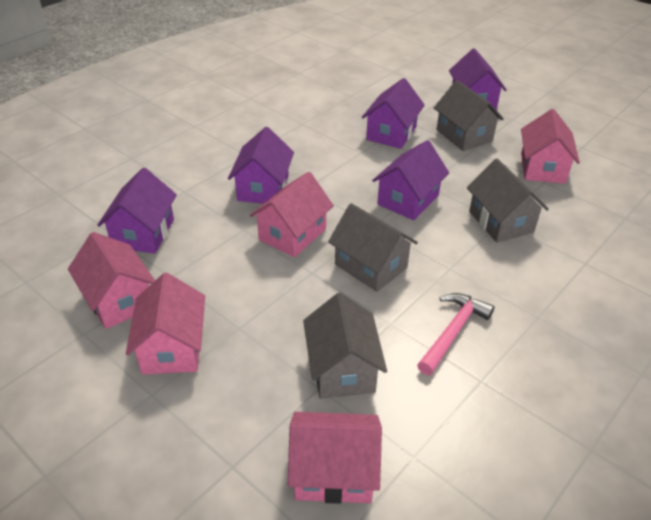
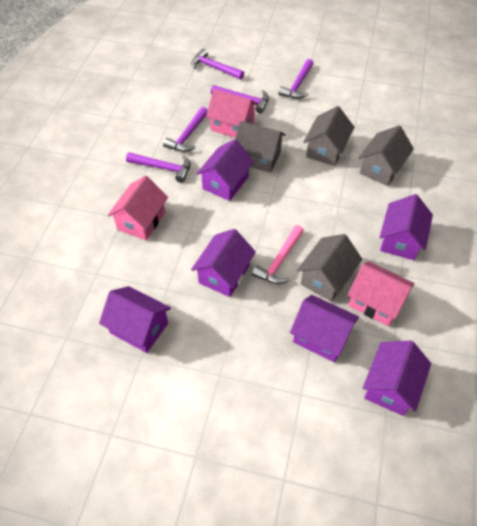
pink house: [68,232,155,329] [126,273,205,375] [250,172,334,257] [288,412,382,504] [521,109,580,184] = 5 -> [107,176,168,240] [206,89,258,138] [348,261,415,326] = 3
purple hammer: none = 0 -> [126,152,190,183] [163,107,208,152] [191,48,244,79] [211,85,269,113] [278,59,314,99] = 5
purple house: [97,168,177,254] [228,127,294,204] [362,78,425,149] [372,140,449,220] [449,48,507,110] = 5 -> [99,286,171,353] [191,229,256,297] [196,139,254,201] [290,295,359,362] [363,341,431,416] [380,194,433,260] = 6

